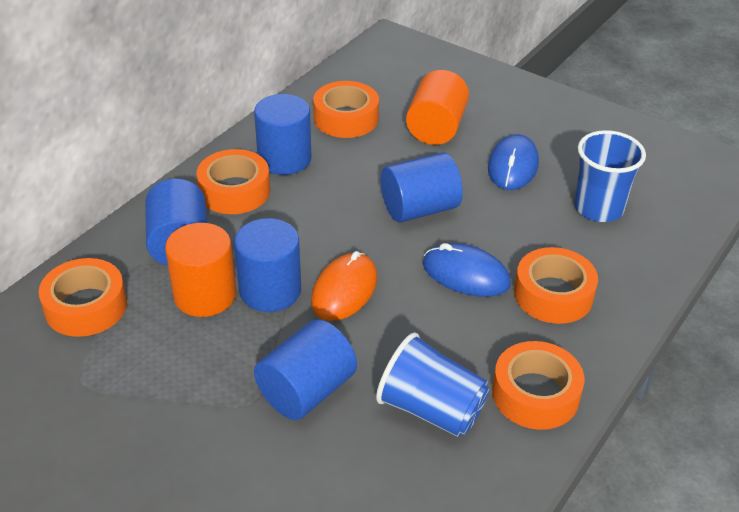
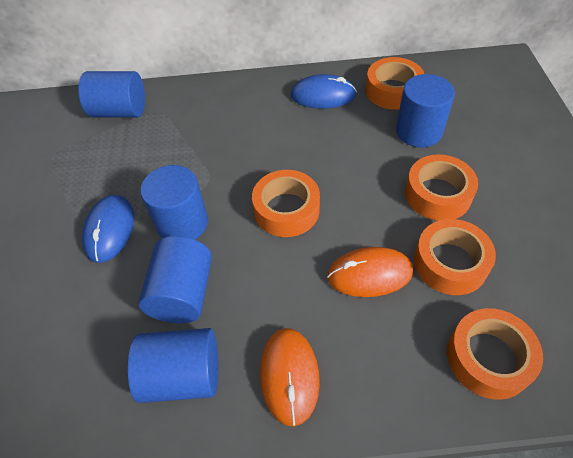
blue cup: [376,332,489,437] [574,130,646,222] = 2 -> none = 0
orange cylinder: [165,223,236,317] [406,70,469,145] = 2 -> none = 0
orange mouse: [311,251,377,321] = 1 -> [260,328,320,426] [327,247,413,297] = 2

